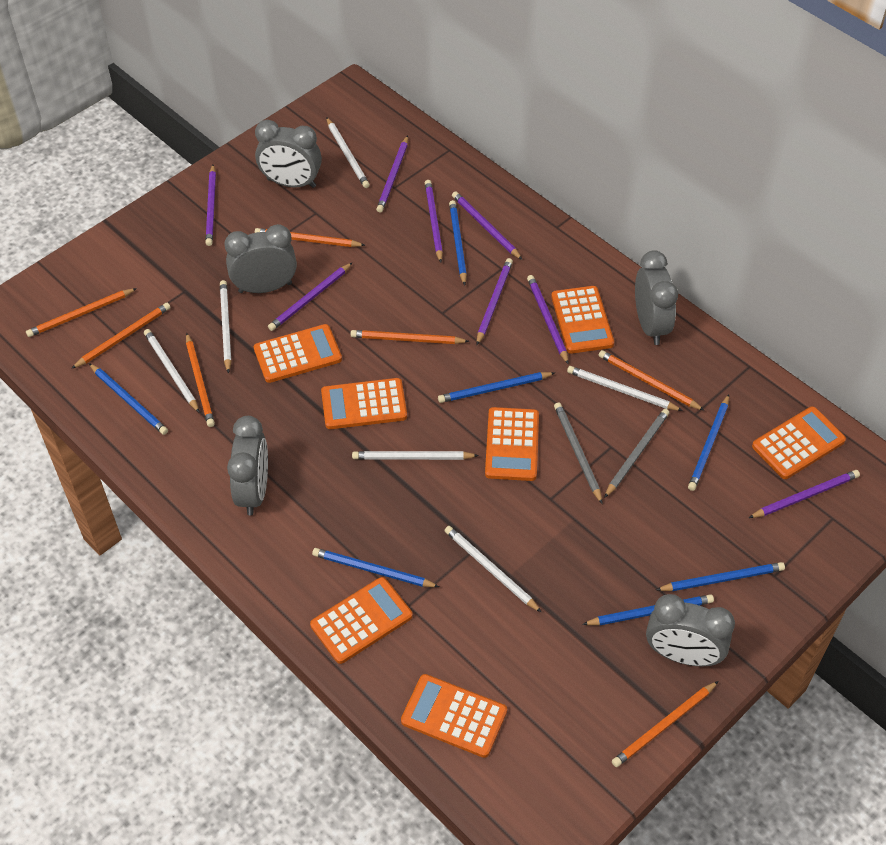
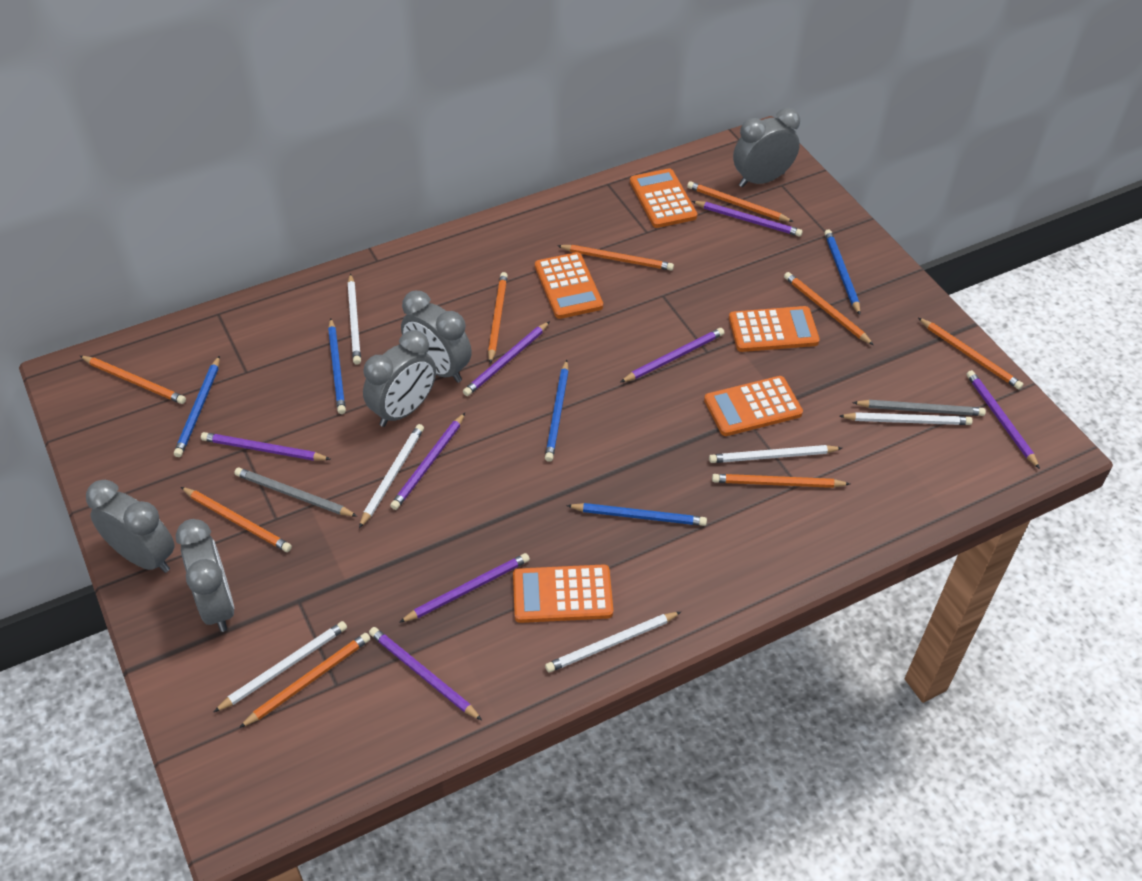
blue pencil: [89,363,168,435] [312,548,439,587] [438,372,554,403] [449,200,467,286] [582,594,714,626] [656,562,785,591] [688,394,729,491] = 7 -> [174,355,220,457] [328,318,346,414] [545,360,569,462] [566,503,707,526] [824,229,860,315] = 5
orange calculator: [254,324,342,383] [310,577,413,664] [321,378,407,429] [401,674,507,758] [485,407,539,481] [551,286,614,354] [752,406,846,479] = 7 -> [513,564,613,623] [535,252,603,319] [630,168,697,228] [704,376,803,436] [729,306,820,352] = 5
orange pencil: [26,288,137,337] [71,303,171,369] [186,333,215,427] [255,228,365,247] [350,330,469,344] [599,350,705,411] [612,681,718,767] = 7 -> [80,356,186,404] [181,487,292,552] [239,633,370,728] [488,272,508,364] [557,245,674,271] [687,181,793,222] [712,474,850,488] [784,272,874,345] [918,318,1023,390] = 9

